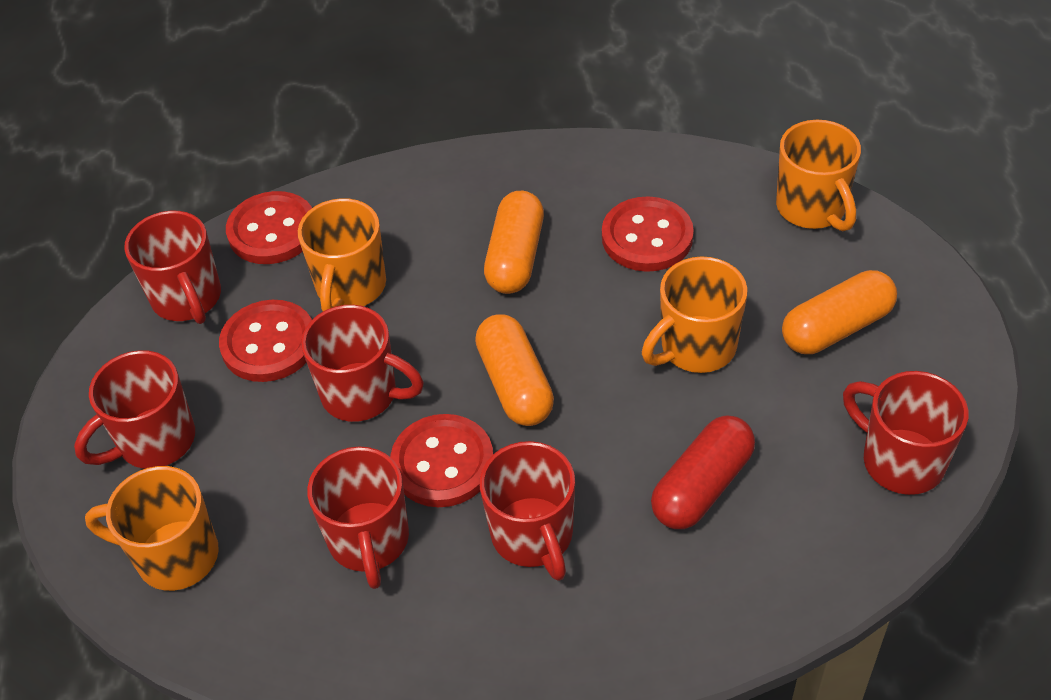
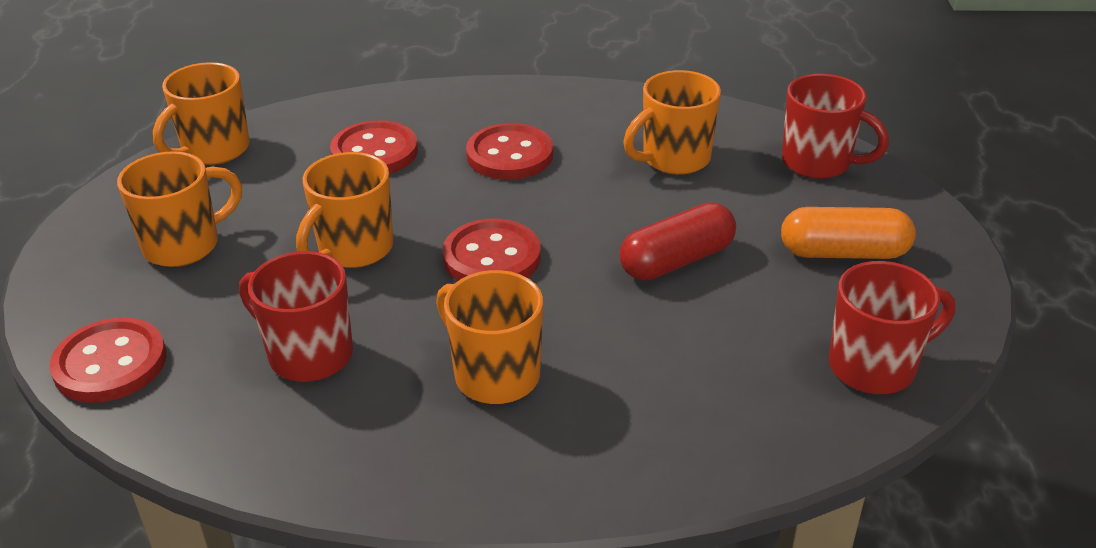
orange capsule: [475,314,554,426] [484,191,544,294] [782,270,897,354] = 3 -> [781,207,916,259] = 1
orange mug: [85,466,219,591] [298,198,386,311] [642,256,748,373] [776,120,861,231] = 4 -> [117,151,242,267] [153,62,250,165] [296,152,393,268] [436,270,543,404] [623,70,721,175] = 5
red mug: [74,350,195,469] [124,211,221,324] [301,305,424,422] [307,447,409,589] [479,441,575,581] [843,371,969,495] = 6 -> [239,251,353,382] [782,74,889,179] [829,261,955,394] = 3

